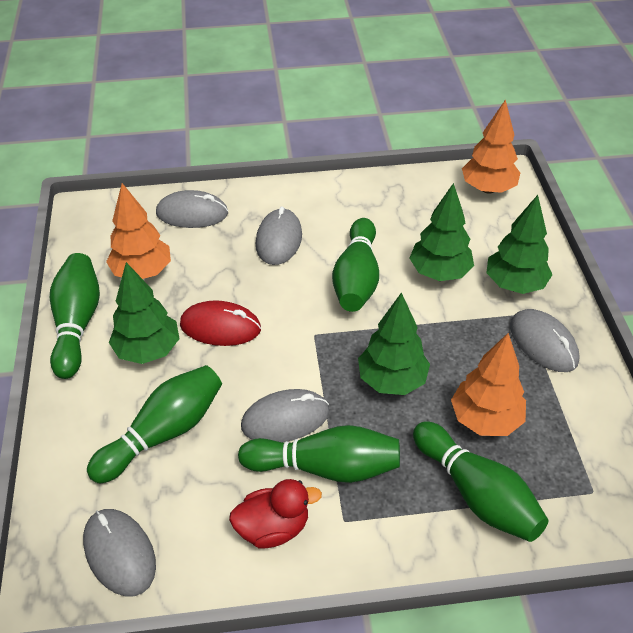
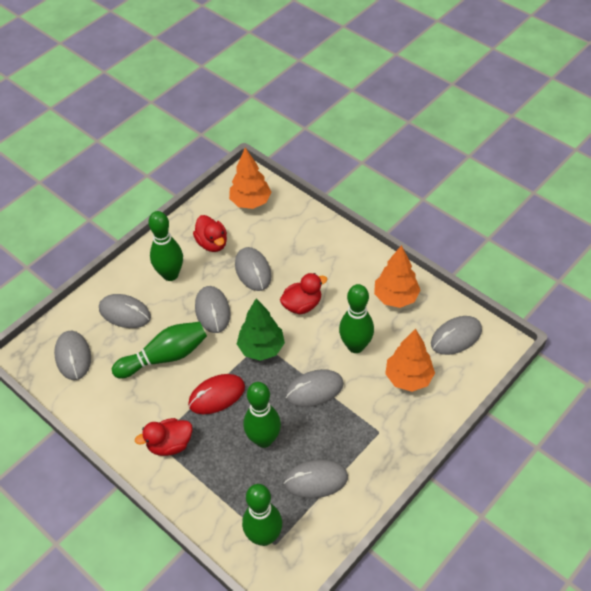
green tree: [109,262,179,364] [358,292,430,395] [409,183,474,281] [486,195,552,294] = 4 -> [237,298,285,361] = 1
grey mouse: [83,509,156,596] [156,190,228,228] [241,389,329,442] [256,206,302,265] [510,309,580,372] = 5 -> [54,331,91,380] [99,294,151,328] [195,286,231,333] [235,247,272,291] [284,460,348,499] [286,369,344,407] [431,316,482,355] = 7
red duck: [229,479,322,548] = 1 -> [135,418,192,456] [193,215,227,252] [280,273,328,314] = 3

